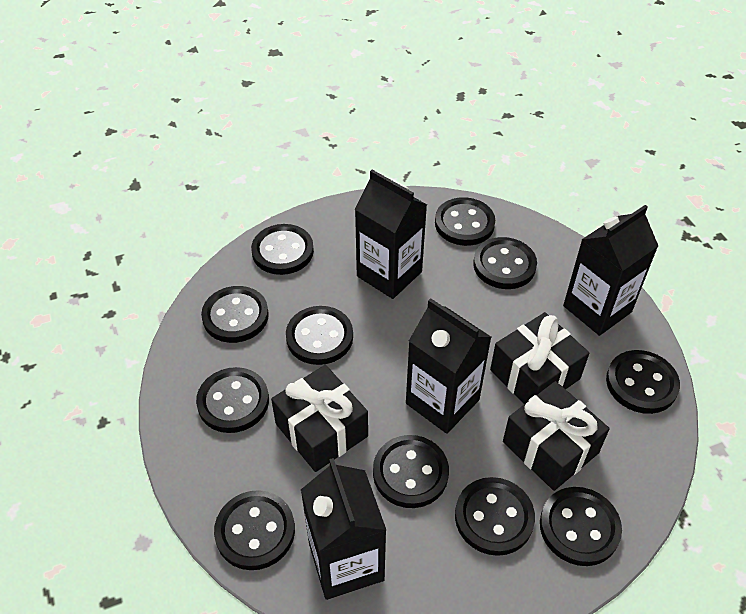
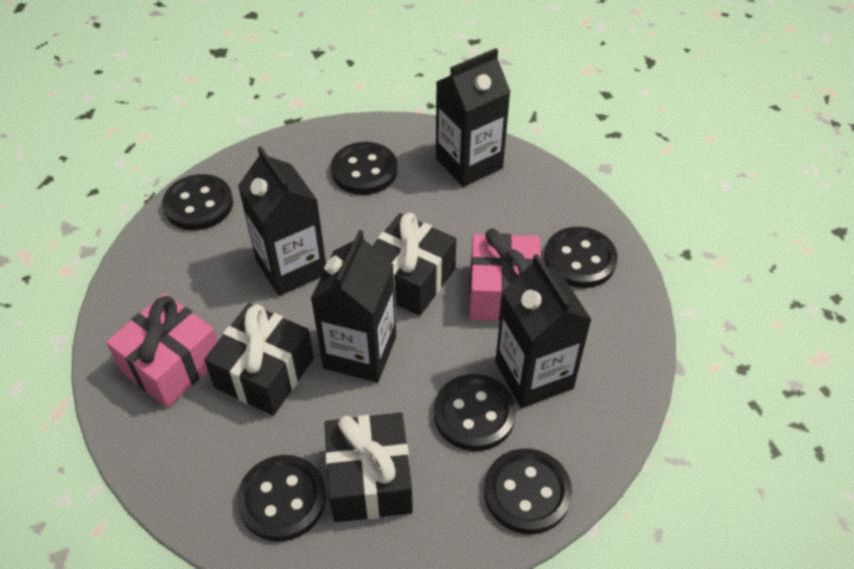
black button: [196,367,269,433] [201,286,269,343] [214,490,295,570] [251,224,314,275] [286,306,353,365] [373,435,449,508] [435,197,495,246] [455,477,535,556] [473,237,537,289] [540,487,622,566] [606,350,680,414] = 11 -> [162,174,233,230] [237,455,326,542] [331,142,397,195] [434,374,516,451] [484,449,572,534] [544,227,618,288] = 6
pink gift: none = 0 -> [106,293,218,408] [469,229,542,321] = 2

